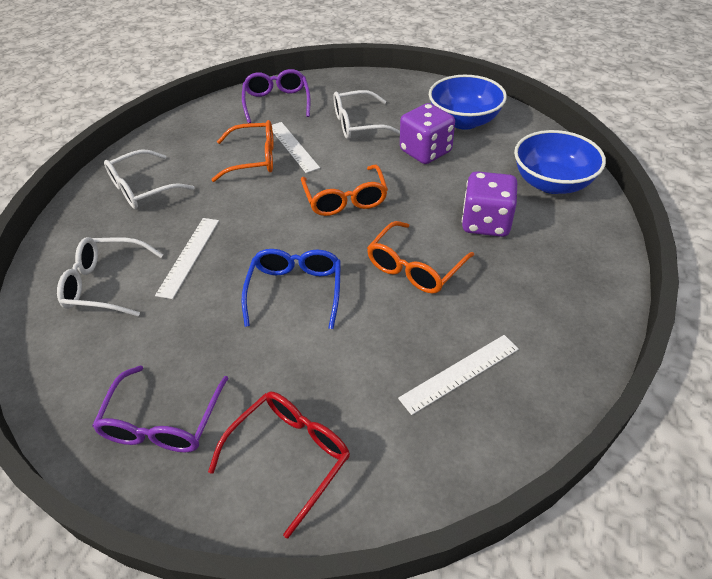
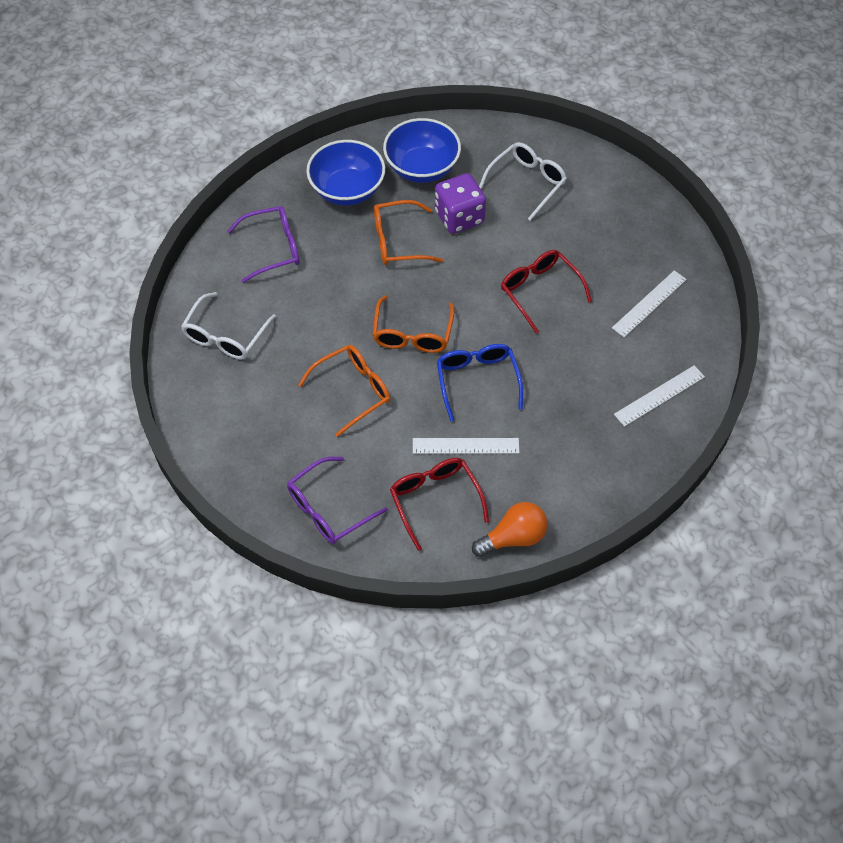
orange light bulb: none = 0 -> [472,502,548,557] = 1
purple dice: [400,103,455,164] [462,171,517,237] = 2 -> [435,173,486,234] = 1
red glasses: [208,392,350,539] = 1 -> [390,458,489,551] [501,250,592,334] = 2
white glasses: [57,237,163,317] [104,150,195,209] [333,90,400,139] = 3 -> [181,292,276,359] [479,142,567,221] = 2

